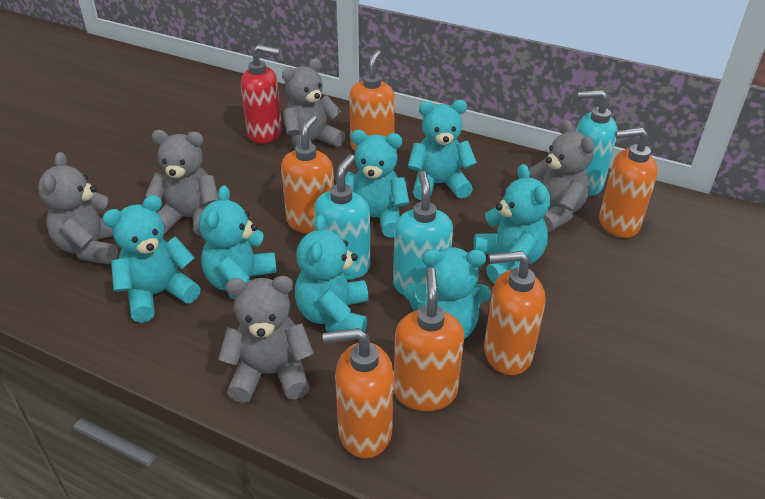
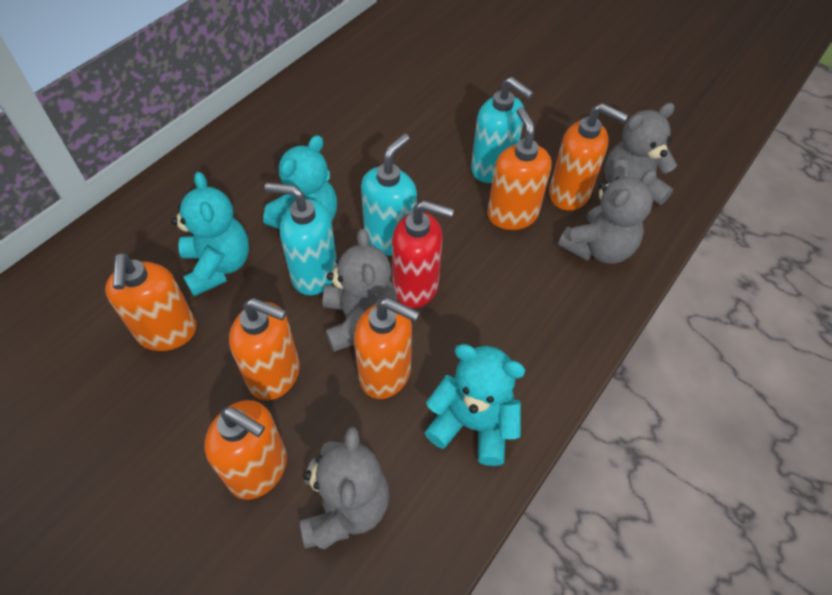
grey teddy bear: [38,152,118,264] [145,130,218,236] [218,276,314,403] [282,58,345,148] [529,120,594,232] = 5 -> [300,427,389,549] [323,229,397,352] [558,170,656,264] [604,103,677,205] = 4
turquoise teddy bear: [103,195,200,323] [199,185,277,299] [295,215,369,332] [345,130,409,238] [404,247,491,339] [408,100,477,200] [474,164,550,284] = 7 -> [171,172,249,297] [263,135,337,229] [424,344,525,466] = 3

